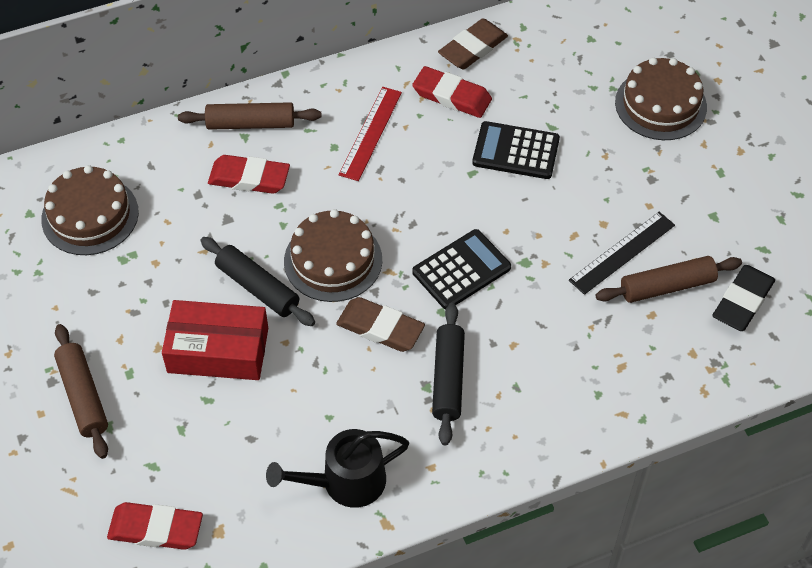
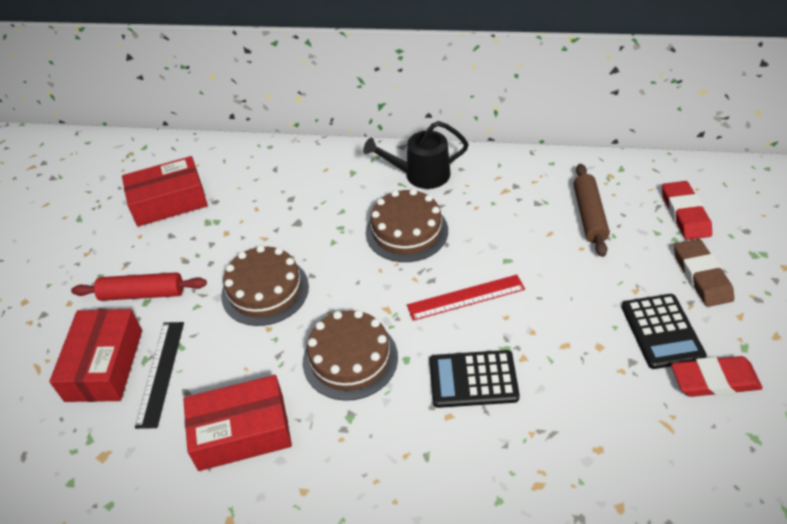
black eraser: [712,265,775,331] = 1 -> none = 0
black rolling pin: [200,237,315,326] [432,303,465,445] = 2 -> none = 0
brown eraser: [336,297,425,352] [438,18,508,70] = 2 -> [674,239,734,307] = 1
brown rolling pin: [54,324,108,459] [178,102,321,130] [596,256,742,303] = 3 -> [573,164,610,257] = 1
red box: [162,300,268,380] = 1 -> [49,309,142,402] [122,156,208,227] [183,375,292,471] = 3
red eraser: [107,502,203,550] [208,155,290,194] [412,66,492,118] = 3 -> [662,181,712,240] [671,356,763,397] = 2
red rolling pin: none = 0 -> [71,272,207,301] = 1

